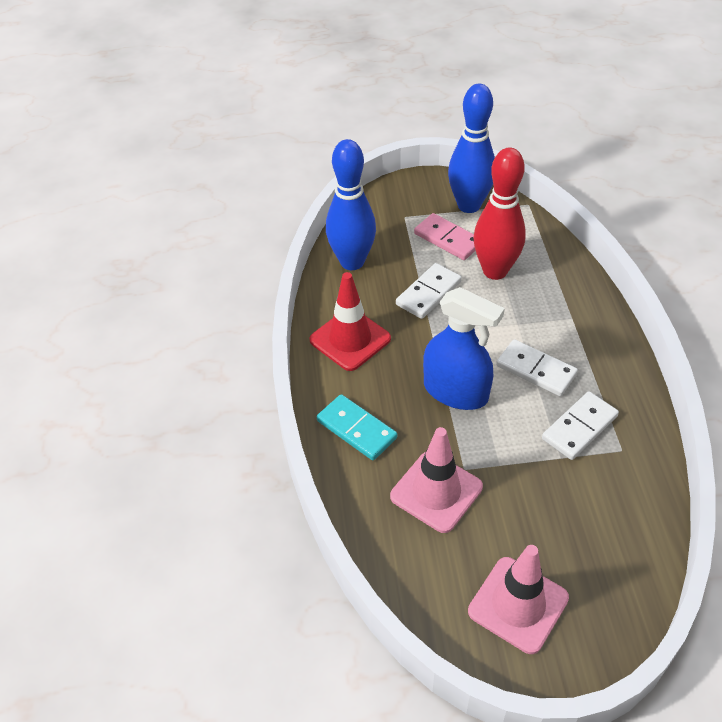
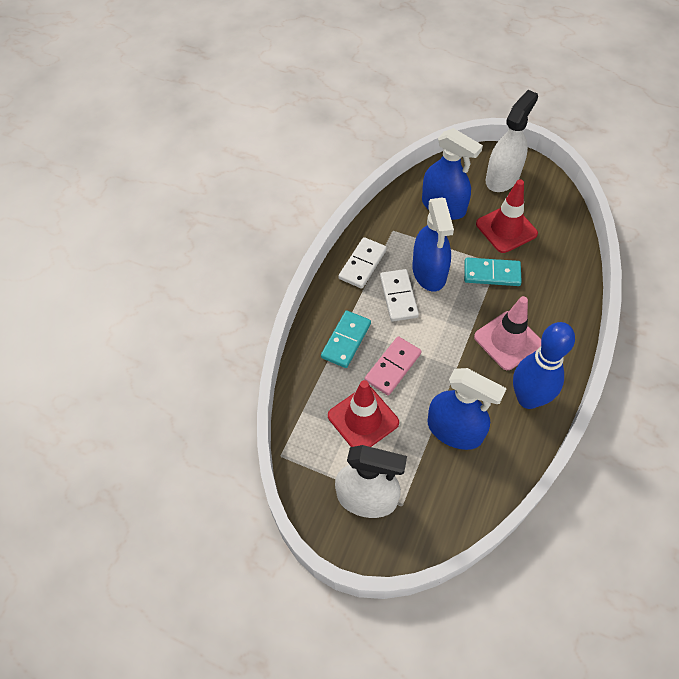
blue bowling pin: [326,139,376,270] [448,84,495,213] = 2 -> [513,322,575,409] = 1
blue spray bottle: [423,287,505,410] = 1 -> [413,198,454,291] [422,128,483,220] [428,368,507,450] = 3
pink traffic cone: [390,427,483,533] [468,545,569,654] = 2 -> [474,296,541,370] = 1
red bowling pin: [474,148,526,280] = 1 -> none = 0
red traffic cone: [309,272,391,371] = 1 -> [328,380,399,447] [476,179,538,253] = 2
turquoise domino: [317,394,397,460] = 1 -> [321,310,371,368] [464,257,522,286] = 2
white domino: [396,263,462,319] [496,339,578,396] [542,391,619,460] = 3 -> [339,237,387,289] [380,269,419,322] = 2
white spray bottle: none = 0 -> [335,445,407,518] [486,90,538,192] = 2

